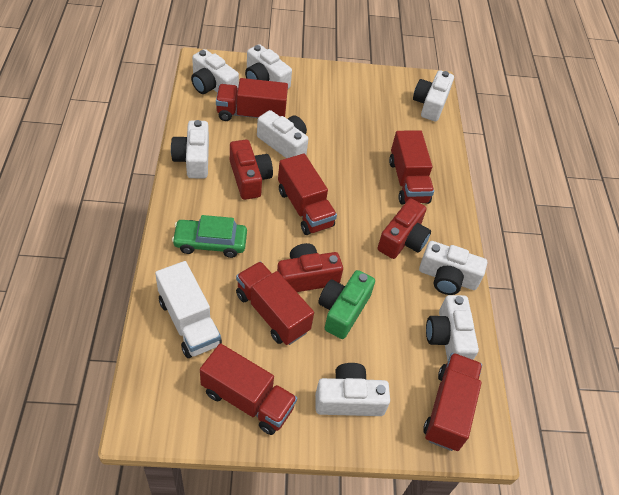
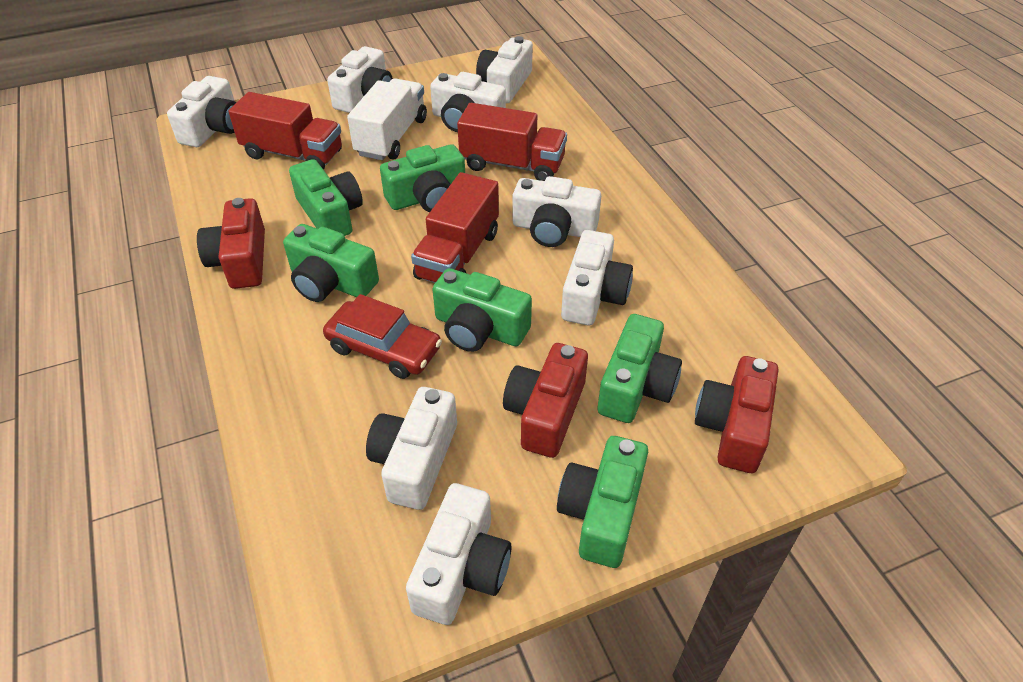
green camera: [318,270,375,339] = 1 -> [283,224,379,302] [289,159,363,236] [380,144,465,212] [432,268,532,352] [557,436,648,568] [597,314,682,423] = 6
green car: [172,215,247,258] = 1 -> none = 0
red car: none = 0 -> [323,294,442,379] = 1
red truck: [200,343,297,435] [216,78,288,121] [236,261,314,345] [278,154,337,235] [389,130,434,204] [423,353,482,451] = 6 -> [228,92,342,170] [411,172,499,283] [457,103,567,181] = 3

